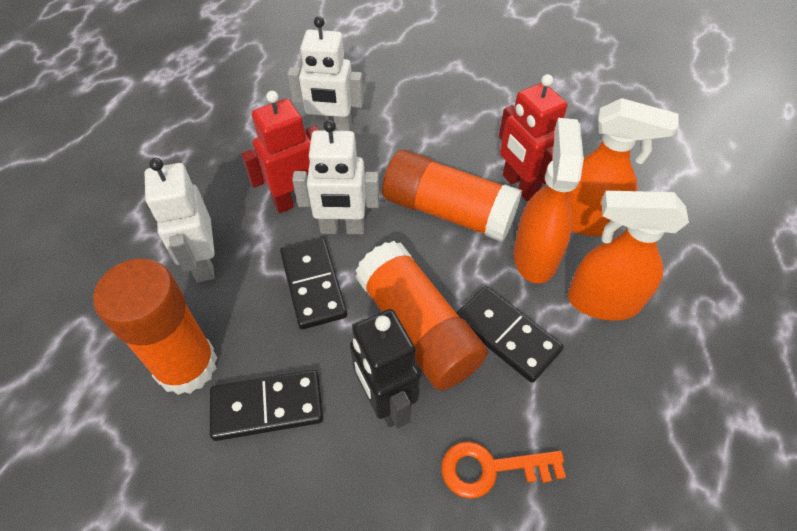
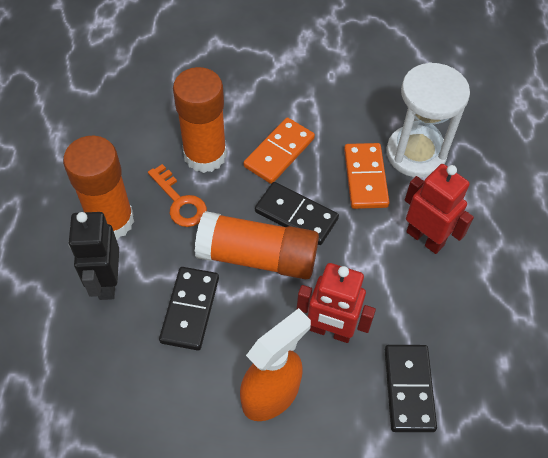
orange domino: none = 0 -> [243,117,315,184] [344,143,390,209] = 2
orange spray bottle: [513,118,584,284] [568,98,679,236] [568,191,689,321] = 3 -> [240,308,311,421] = 1
white hourglass: none = 0 -> [386,62,470,178] = 1
white robot: [144,158,214,282] [287,16,364,131] [292,120,379,234] = 3 -> none = 0

